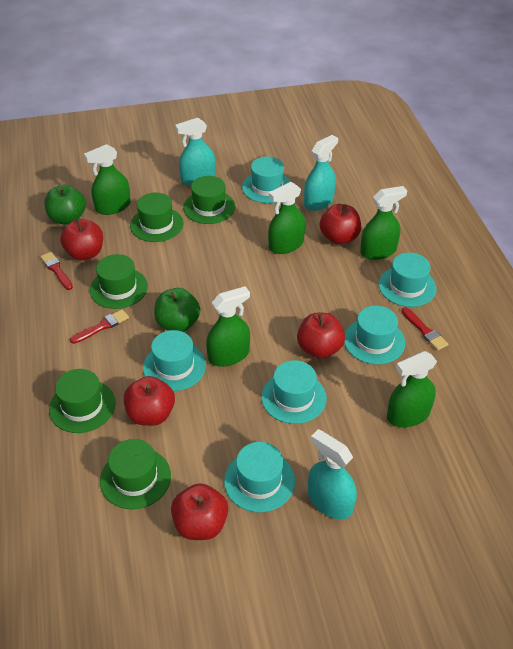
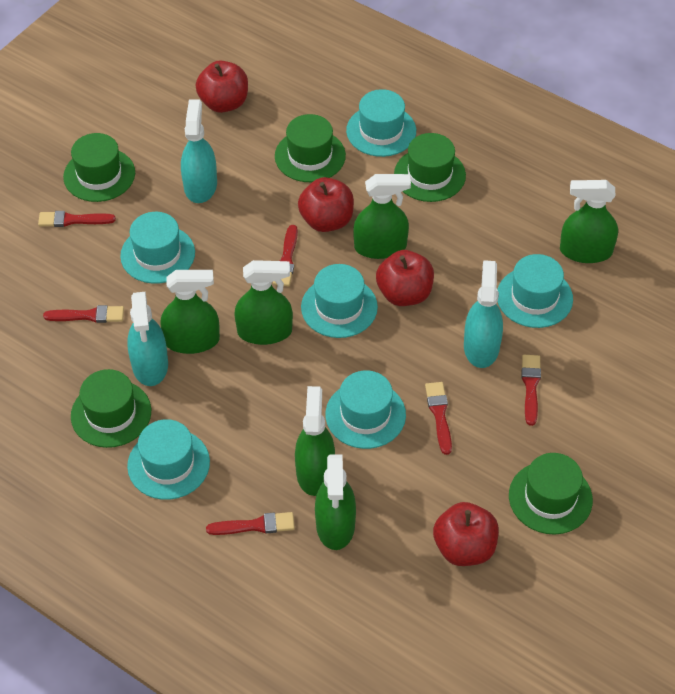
green apple: [44,185,86,224] [154,288,201,332] = 2 -> none = 0
green spray bottle: [84,144,131,215] [206,286,250,367] [268,182,305,254] [360,186,407,260] [387,351,437,427] = 5 -> [160,270,220,354] [234,260,293,345] [295,386,335,496] [315,454,356,550] [353,174,411,259] [560,180,618,263] = 6
red apple: [60,219,103,260] [124,376,175,426] [171,483,228,540] [297,313,345,359] [320,204,361,245] = 5 -> [196,60,248,113] [298,177,354,232] [376,250,434,306] [433,502,499,566] = 4
red brush: [40,252,73,290] [70,309,129,344] [401,307,448,351] = 3 -> [38,211,116,227] [43,305,124,323] [206,512,295,535] [273,225,298,286] [425,382,452,455] [522,355,541,426] = 6

